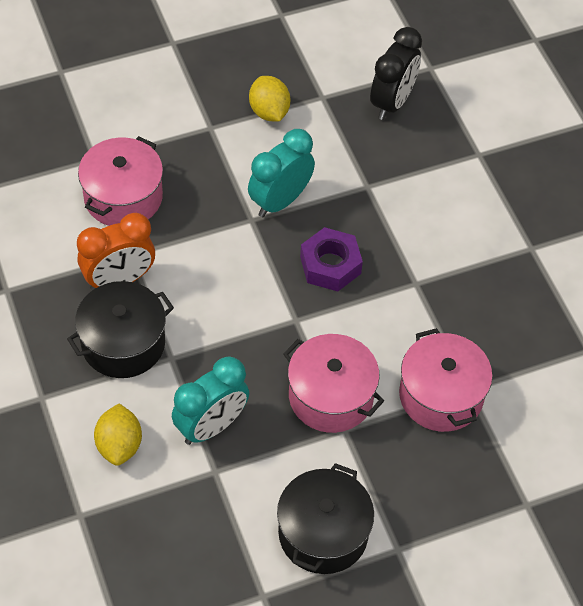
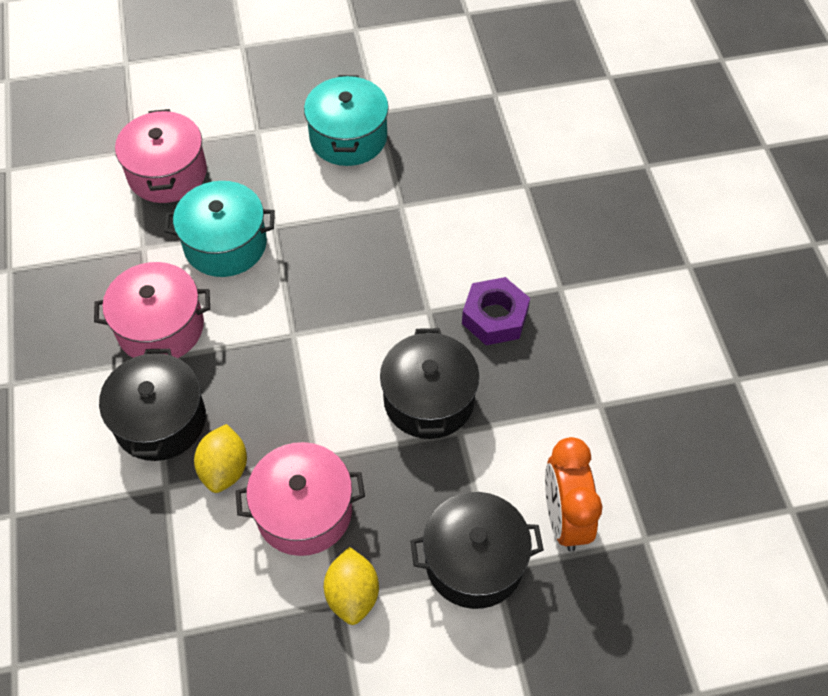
black clock: [370,27,422,120] = 1 -> none = 0
black pot: [67,281,174,378] [277,463,374,574] = 2 -> [99,349,206,461] [380,328,479,439] [410,492,544,609] = 3
turquoise clock: [172,356,249,445] [248,129,315,217] = 2 -> none = 0
turquoise pot: none = 0 -> [164,181,275,277] [304,75,389,166] = 2

